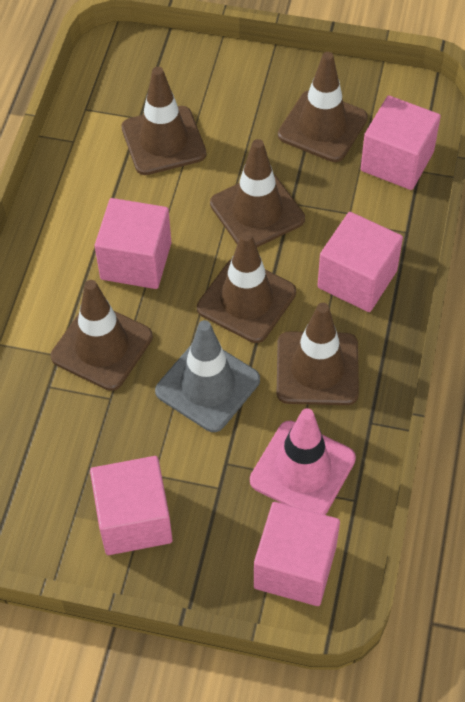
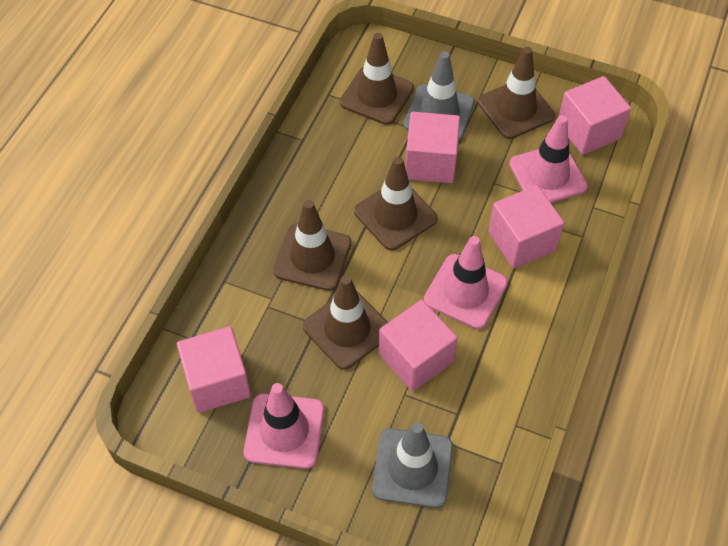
brown traffic cone: [51,280,153,391] [121,67,206,175] [197,231,296,343] [210,139,305,247] [277,303,359,405] [278,52,368,162] = 6 -> [273,200,351,291] [303,275,388,370] [340,33,414,125] [354,156,437,251] [478,47,555,139] = 5
grey traffic cone: [155,320,260,432] = 1 -> [372,422,453,508] [404,51,474,142] = 2
pink traffic cone: [250,408,356,515] = 1 -> [244,383,324,469] [424,236,508,329] [509,115,588,203] = 3

